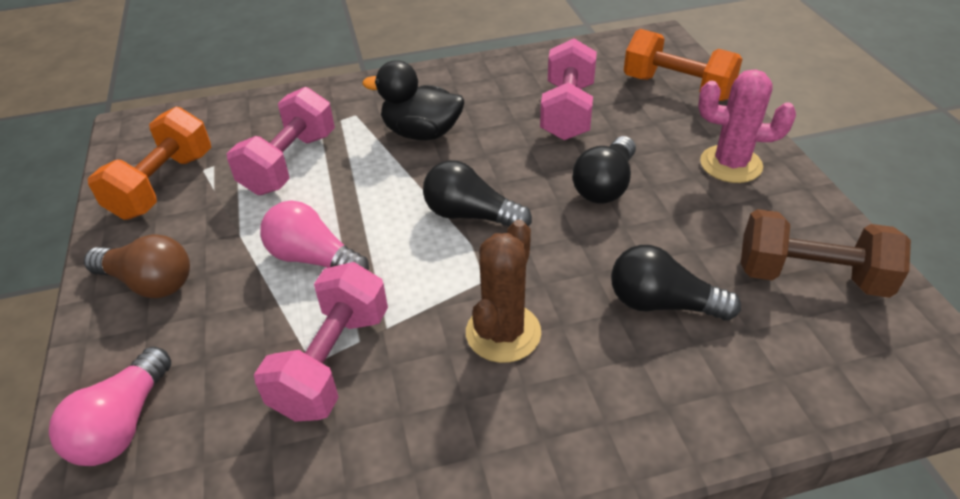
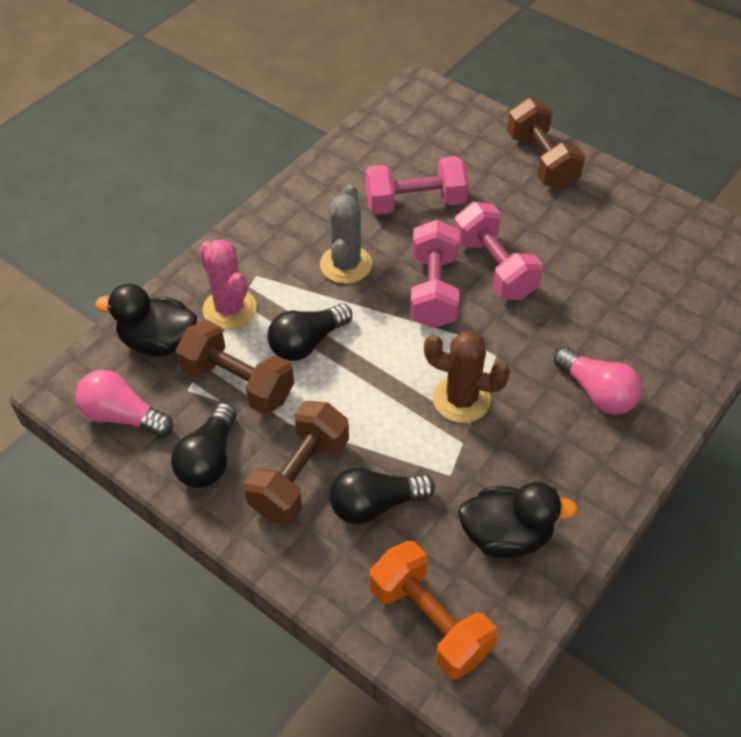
black duck: [362,60,464,140] = 1 -> [95,284,197,356] [458,482,578,558] = 2
brown dumbbell: [741,209,911,298] = 1 -> [176,320,294,414] [244,401,349,524] [507,98,586,189] = 3
brown light bulb: [84,234,190,298] = 1 -> none = 0
grey cactus: none = 0 -> [320,184,372,284] = 1
orange dumbbell: [88,107,211,220] [624,29,742,101] = 2 -> [370,541,498,679] = 1

